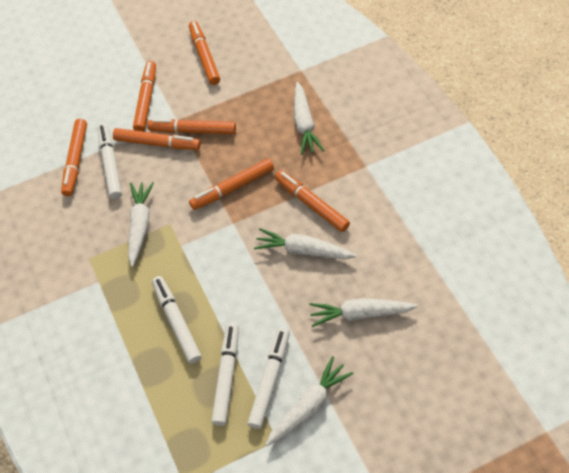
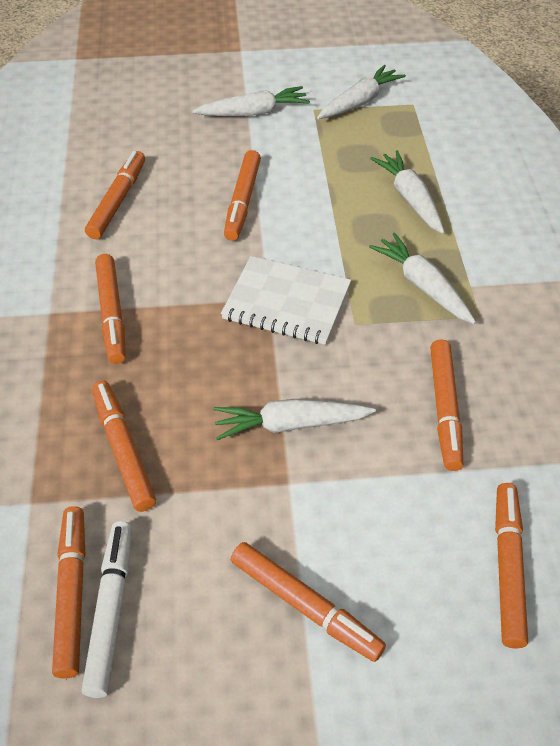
orange marker: [61,119,87,196] [113,128,201,150] [133,61,156,131] [147,119,236,134] [189,21,220,85] [189,158,274,210] [275,170,350,232] = 7 -> [52,506,85,679] [85,151,145,239] [92,381,156,512] [95,254,126,364] [224,150,261,241] [231,542,386,662] [430,339,463,471] [495,483,528,648] = 8
white marker: [98,124,122,199] [152,276,202,364] [211,323,239,426] [247,327,290,429] = 4 -> [82,521,132,698] = 1
white notebook: none = 0 -> [221,256,351,345] = 1

